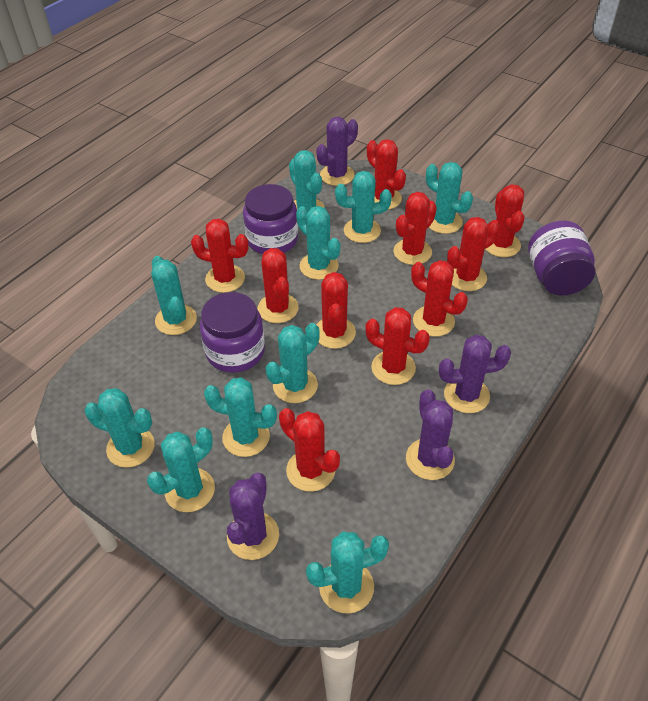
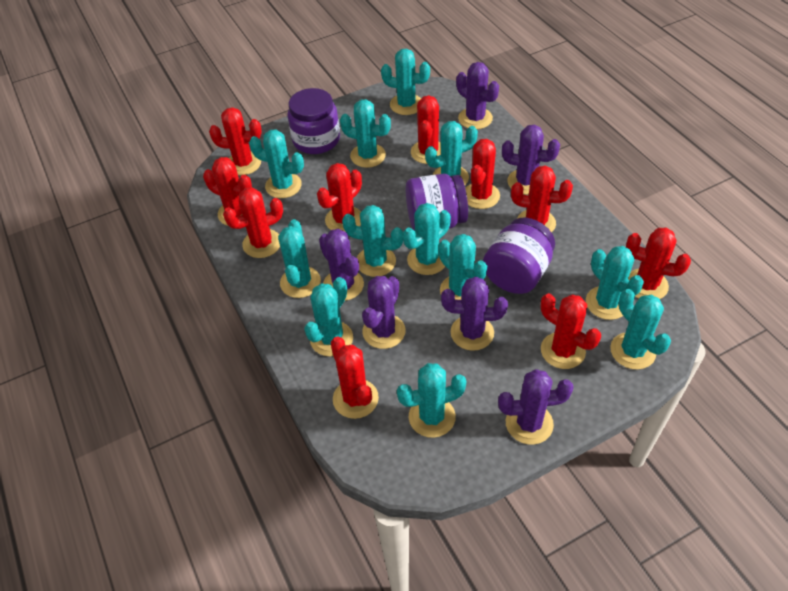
purple cactus: [227,472,279,560] [316,117,358,186] [406,389,455,480] [439,334,511,413] = 4 -> [319,229,364,301] [362,276,406,349] [441,277,508,351] [456,62,499,129] [498,369,574,445] [502,125,560,195] = 6
turquoise cactus: [84,388,155,468] [147,427,215,512] [151,256,197,335] [204,377,277,457] [266,323,320,403] [289,150,325,212] [296,206,341,280] [306,532,389,614] [335,171,392,243] [426,162,473,234] = 10 -> [249,129,304,198] [278,219,321,298] [304,277,353,357] [340,99,391,168] [342,205,403,277] [381,49,430,115] [397,363,467,438] [403,203,451,275] [425,121,478,185] [438,234,487,300] [586,246,644,320] [610,289,671,370] = 12

